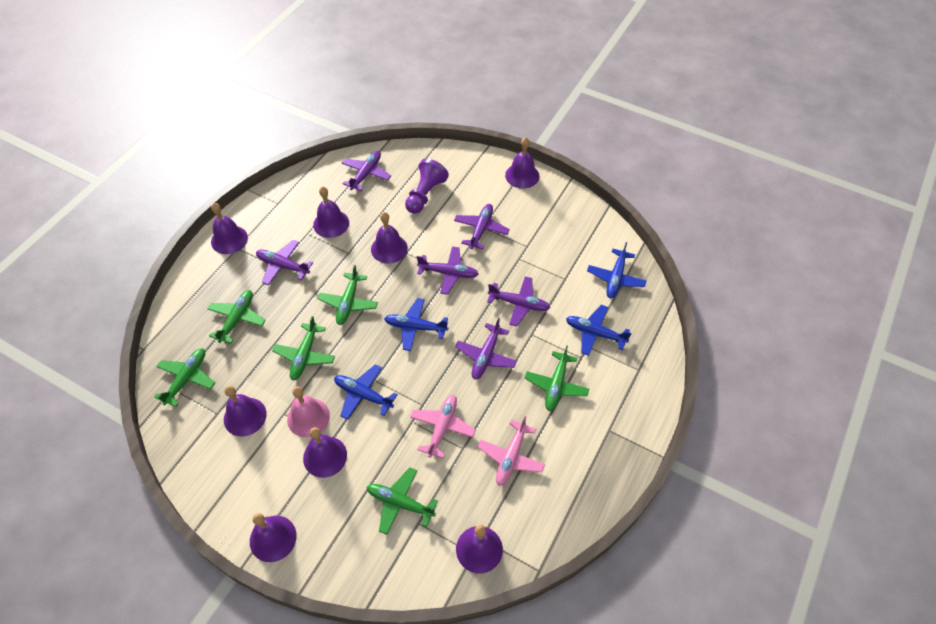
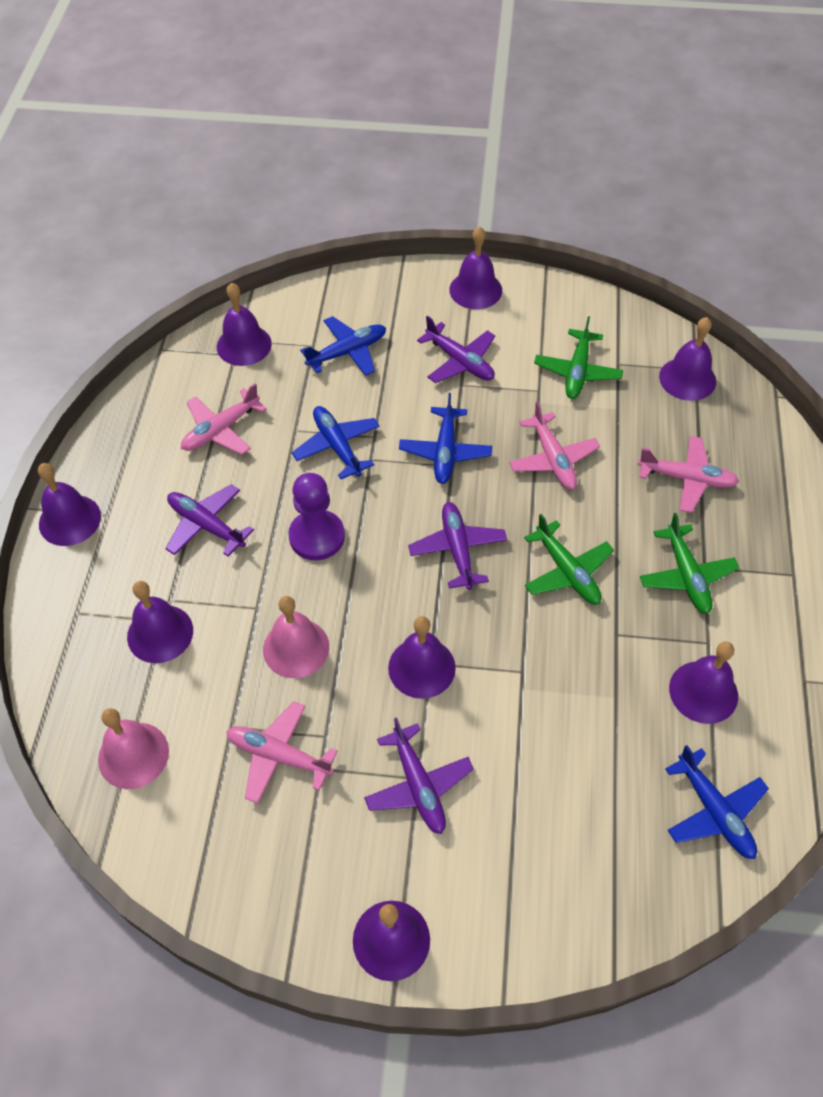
green plane: [154,349,215,407] [208,290,266,343] [272,316,335,381] [317,265,378,325] [367,467,438,535] [525,345,589,411] = 6 -> [524,514,614,605] [534,316,623,399] [640,513,740,614] = 3
pink bell: [287,386,330,437] = 1 -> [98,708,169,789] [263,596,329,678] = 2
pink plane: [410,395,476,458] [478,416,545,486] = 2 -> [181,383,267,455] [226,701,338,804] [509,401,600,490] [638,436,739,513] = 4
purple plane: [256,240,313,285] [342,151,391,191] [417,247,478,295] [454,204,510,249] [455,318,517,379] [487,276,550,327] = 6 -> [165,484,254,556] [364,717,474,834] [408,502,507,590] [417,315,495,383] = 4

